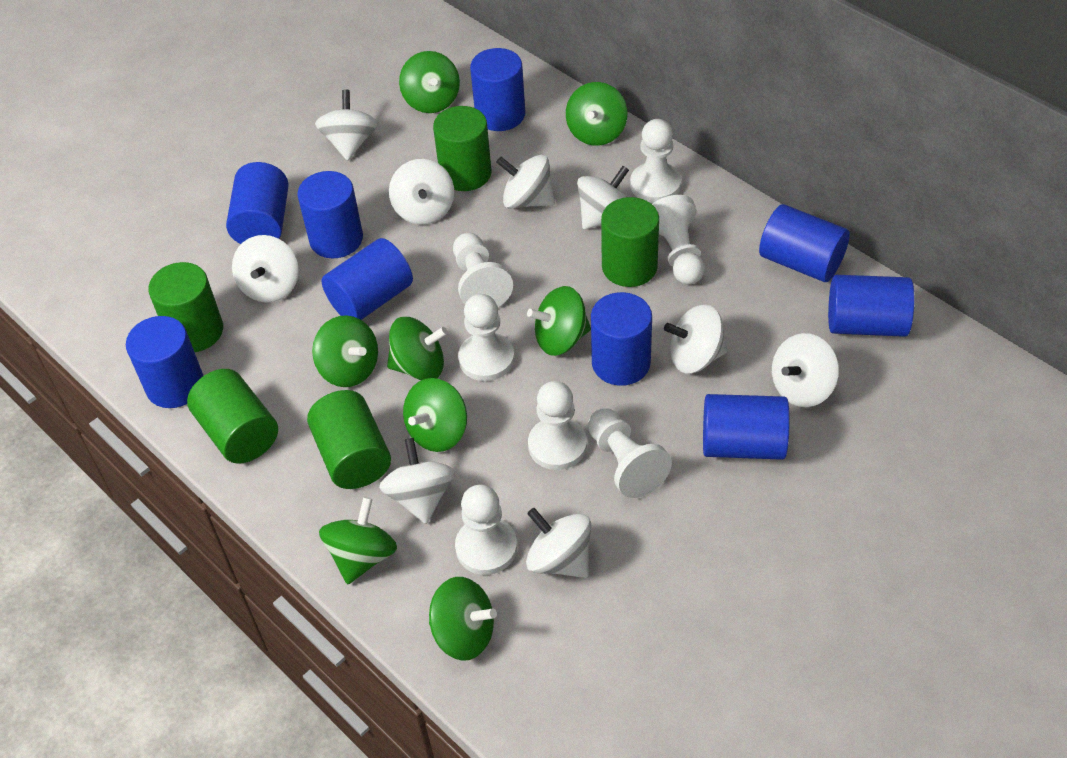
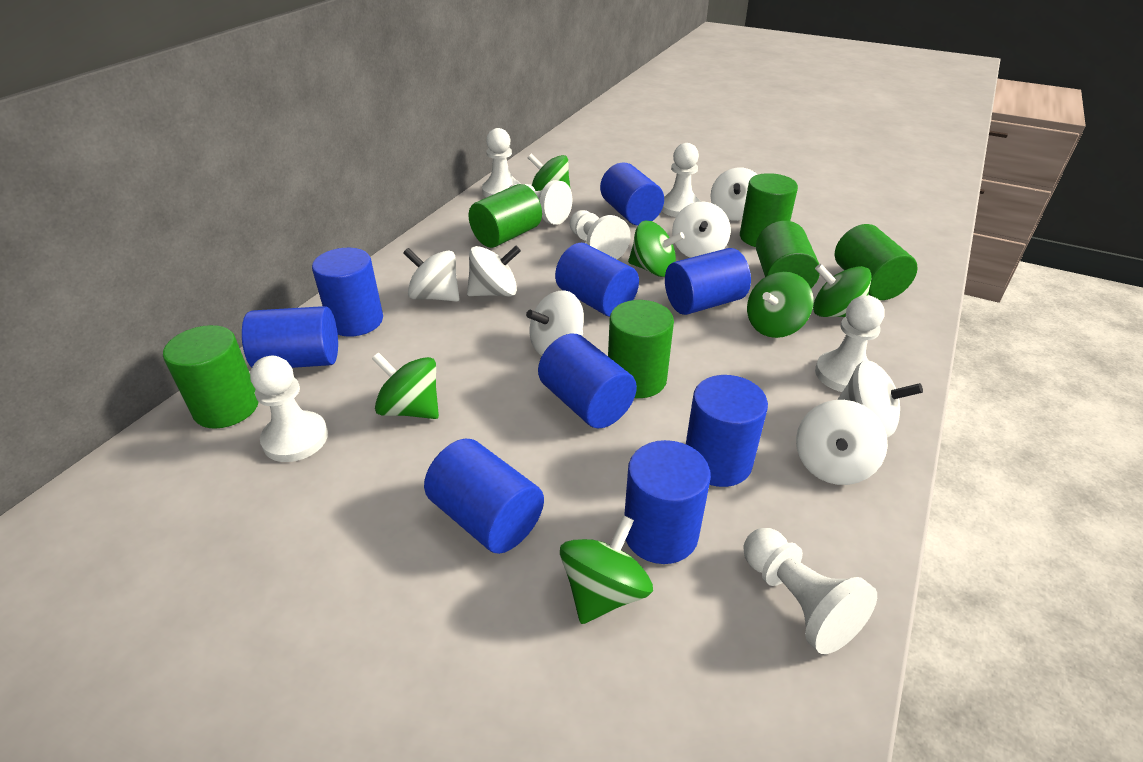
green cylinder: [148,262,223,352] [187,369,278,464] [307,390,391,489] [433,106,492,191] [601,197,659,287] = 5 -> [163,325,259,429] [469,184,542,248] [608,300,674,398] [740,173,798,247] [756,221,820,288] [835,224,918,300] = 6
green spinning top: [312,315,378,387] [319,497,397,584] [387,317,448,380] [399,51,460,113] [403,378,467,452] [429,577,497,661] [527,286,591,356] [566,82,627,146] = 8 -> [372,352,439,419] [527,153,570,191] [560,515,653,624] [628,221,685,277] [747,272,813,338] [813,264,871,317] = 6
white spinning top: [232,235,299,303] [315,90,378,161] [379,438,455,524] [389,159,454,225] [496,155,555,209] [526,508,591,578] [577,166,629,230] [664,305,727,374] [772,333,839,407] = 9 -> [403,248,460,302] [467,246,521,296] [526,290,584,356] [672,202,731,258] [711,167,758,221] [796,400,888,485] [837,360,923,438] = 7

